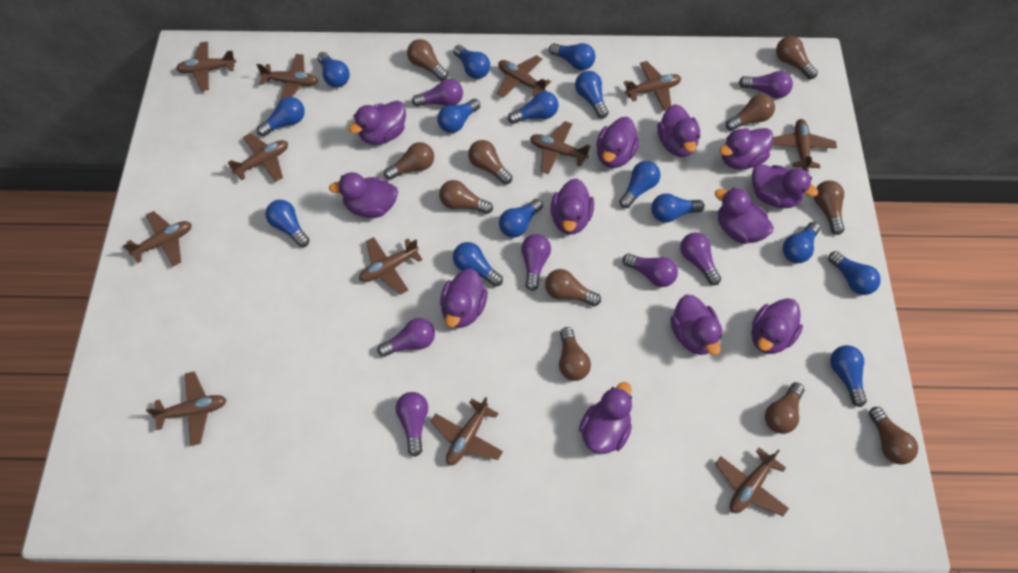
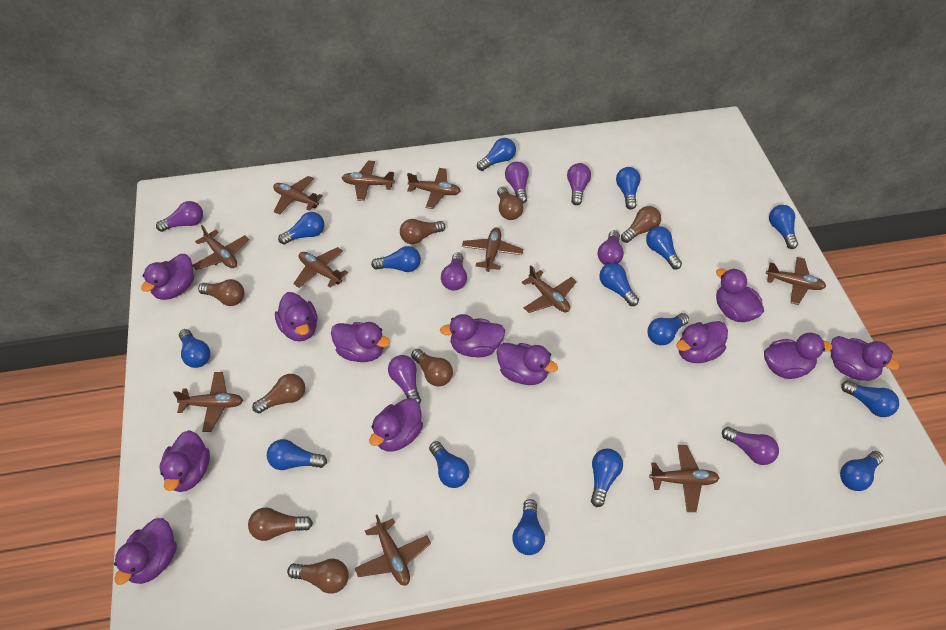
brown light bulb: [384,142,434,180] [407,39,448,81] [439,180,493,214] [468,140,512,184] [545,269,601,306] [559,327,591,381] [726,94,775,131] [765,382,805,434] [776,36,818,79] [814,181,845,235] [869,407,918,465] = 11 -> [198,279,244,306] [248,507,313,541] [252,374,305,413] [287,558,349,594] [400,219,446,244] [411,349,453,386] [497,187,523,220] [621,206,661,243] = 8
brown plane: [123,211,192,266] [146,371,226,446] [176,41,236,91] [228,133,288,182] [257,54,318,102] [359,237,423,295] [430,397,503,465] [497,55,551,98] [530,121,590,174] [623,61,681,111] [715,448,789,516] [773,119,837,171] = 12 -> [173,372,243,432] [193,225,249,270] [273,176,323,215] [293,247,348,288] [342,160,395,201] [355,515,431,586] [407,168,461,209] [462,227,523,272] [522,265,577,313] [649,445,720,512] [766,257,826,305] = 11

